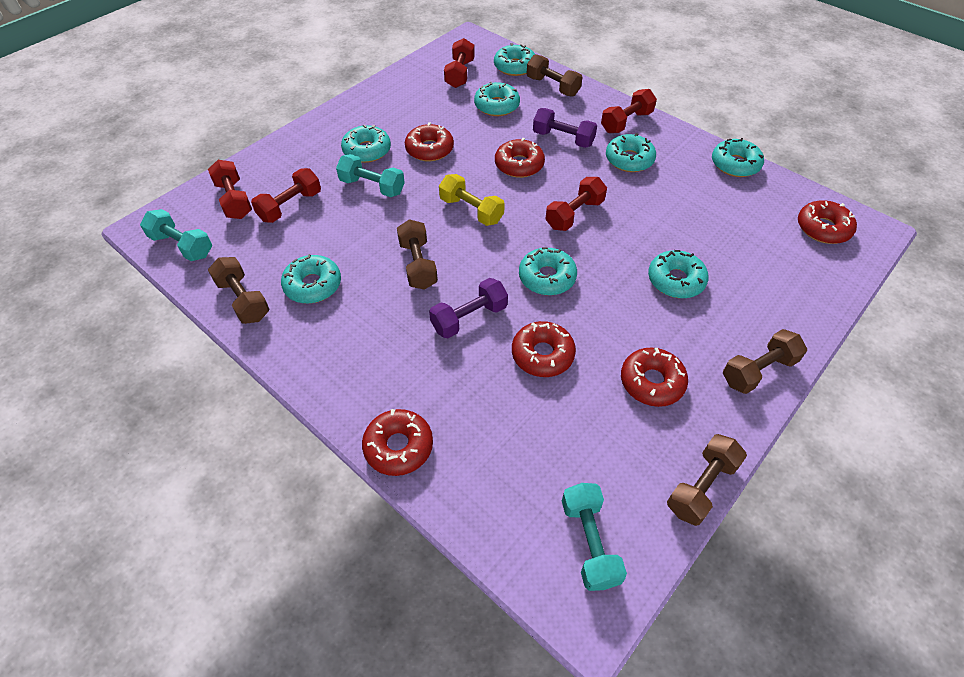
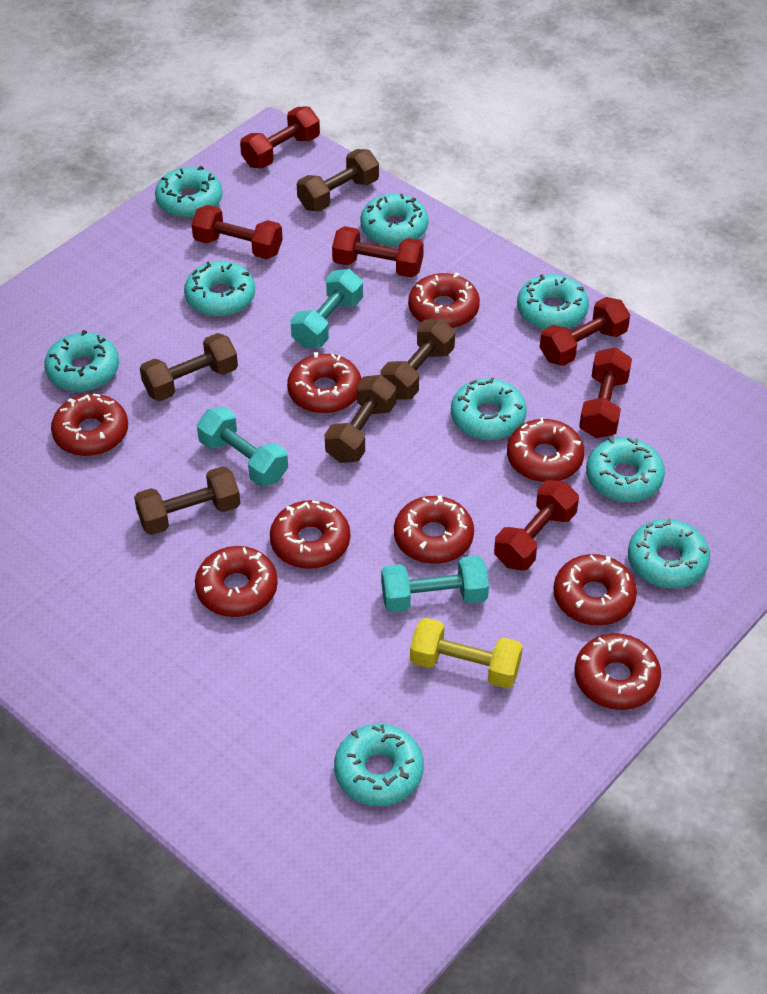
purple dumbbell: [429,278,508,338] [533,108,597,148] = 2 -> none = 0
red donut: [362,409,433,476] [405,122,454,161] [495,138,545,178] [512,321,576,377] [621,348,688,407] [798,200,857,244] = 6 -> [51,393,128,456] [195,546,278,617] [270,500,350,569] [287,352,362,414] [394,495,474,564] [408,272,480,328] [507,418,584,482] [554,554,637,626] [575,633,661,710] = 9
red dumbbell: [208,160,252,219] [251,168,321,223] [444,38,475,88] [545,177,607,231] [601,89,657,133] = 5 -> [191,205,283,259] [240,106,320,168] [332,226,424,278] [494,480,579,570] [540,297,630,366] [579,347,632,438] = 6
turquoise donut: [281,254,341,304] [341,125,391,163] [474,82,520,116] [494,43,535,76] [519,247,577,295] [606,133,656,172] [648,250,709,298] [712,138,764,177] = 8 -> [44,330,119,392] [155,166,223,218] [184,261,255,317] [334,724,424,806] [360,194,429,246] [451,377,527,440] [517,274,589,329] [586,437,665,502] [628,518,710,588] = 9

